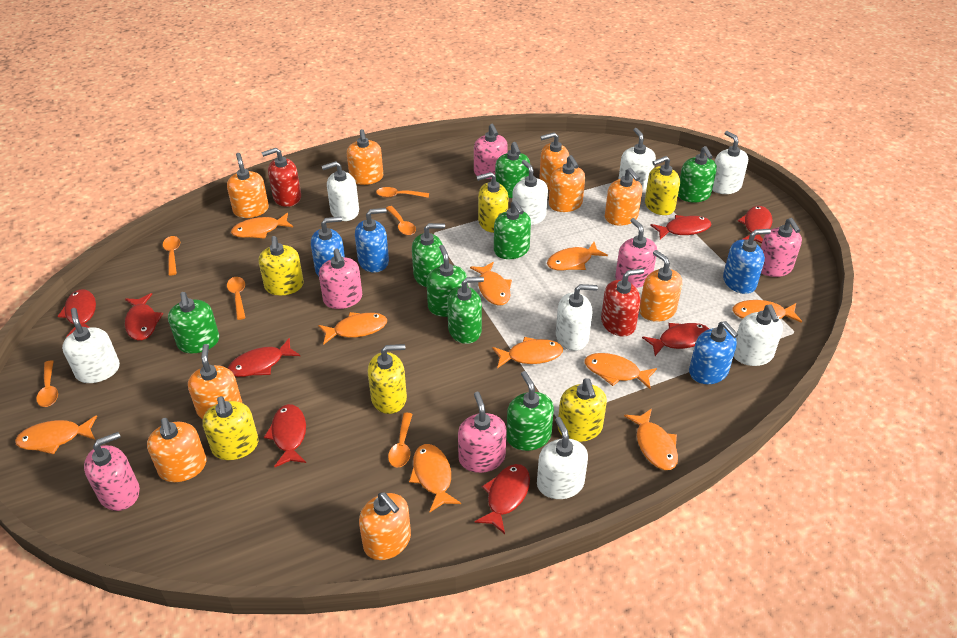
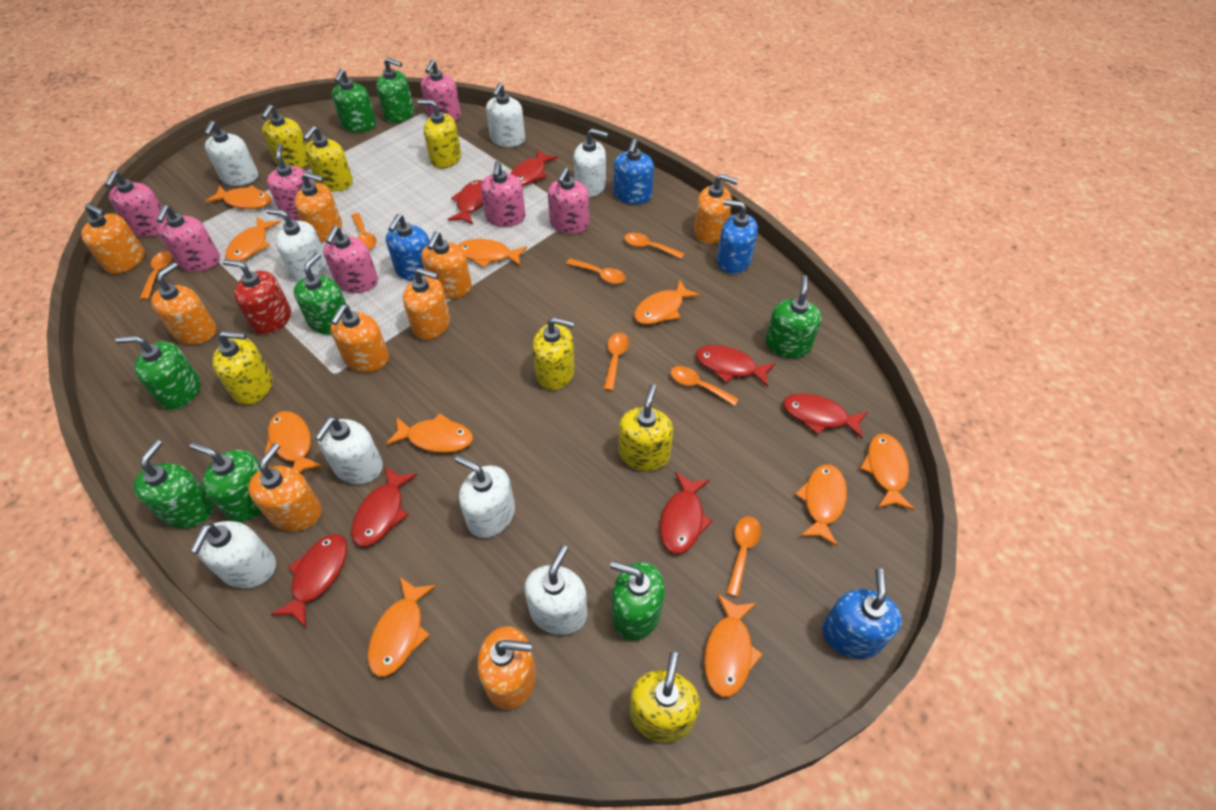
orange spoon: [36,360,58,407] [163,236,180,275] [227,277,246,320] [376,187,429,198] [386,206,416,235] [388,413,413,467] = 6 -> [140,251,172,300] [351,213,377,250] [566,258,626,284] [604,333,629,391] [624,233,684,259] [670,366,739,406] [727,516,761,597] = 7
pink soap dispenser: [84,432,140,511] [319,249,362,309] [458,392,506,473] [474,124,508,179] [615,218,657,288] [761,218,802,277] = 6 -> [105,171,168,237] [156,205,220,272] [267,144,312,220] [323,226,378,293] [421,60,461,121] [481,161,525,227] [548,167,589,234] = 7
red fish: [57,289,96,338] [125,293,163,341] [228,338,300,377] [264,404,306,468] [474,464,530,534] [642,323,709,356] [650,215,711,240] [738,206,772,243] = 8 -> [271,534,347,627] [351,466,417,547] [448,180,483,224] [510,149,558,186] [660,472,713,554] [696,345,776,387] [783,393,867,438] = 7
red soap dispenser: [261,148,301,207] [601,268,644,337] = 2 -> [223,259,291,335] = 1
yellow soap dispenser: [202,396,259,460] [258,236,304,295] [368,344,407,414] [476,172,508,233] [557,378,607,442] [645,156,680,215] = 6 -> [212,331,273,405] [261,104,309,168] [303,126,353,192] [417,100,461,168] [532,317,575,390] [619,384,673,471] [630,652,700,743] = 7

